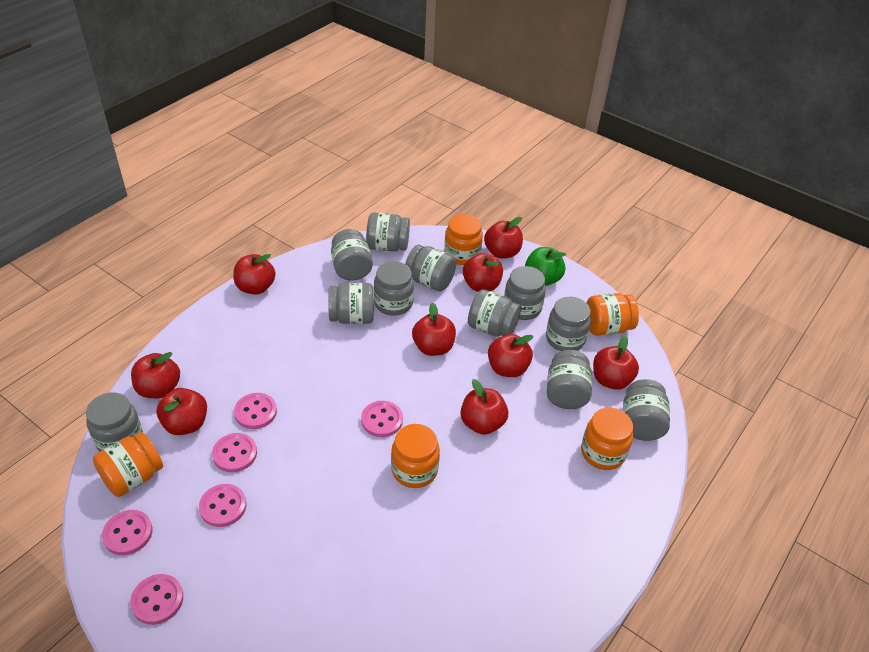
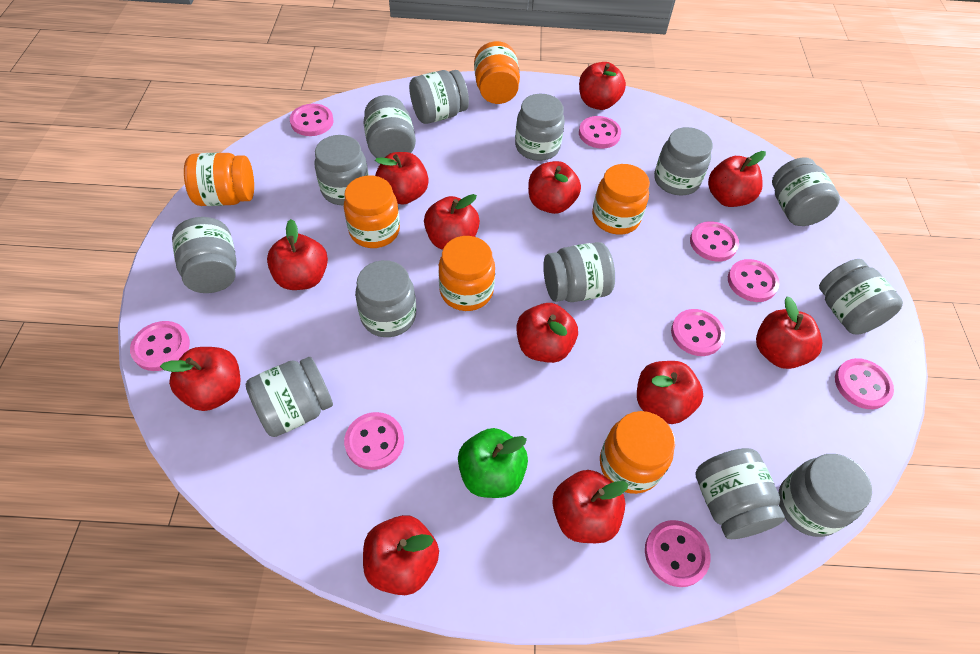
grey jar: [86,392,143,451] [328,283,373,324] [331,229,373,281] [366,212,410,252] [374,261,414,316] [405,244,456,291] [468,289,521,337] [504,266,546,320] [546,297,591,351] [547,350,592,409] [623,379,670,441] = 11 -> [172,217,237,293] [245,357,333,437] [315,135,369,205] [355,260,416,337] [363,95,416,158] [409,70,469,124] [515,94,565,161] [543,242,615,302] [654,127,713,195] [695,448,785,539] [772,157,840,226] [778,454,872,537] [819,259,903,335] = 13
orange jar: [93,432,163,497] [391,424,440,488] [444,214,483,265] [581,407,633,470] [586,293,639,336] = 5 -> [184,153,254,206] [344,176,400,248] [438,236,495,311] [474,41,520,104] [592,164,650,234] [600,411,675,494] = 6
pink button: [102,510,153,555] [130,574,183,625] [199,484,247,527] [212,433,257,472] [234,393,277,429] [361,401,403,437] = 6 -> [130,321,190,371] [290,104,334,136] [344,412,404,470] [579,116,621,149] [645,520,711,587] [671,309,725,356] [690,221,739,262] [728,259,779,302] [835,358,894,409] = 9
red apple: [131,352,180,398] [157,388,207,435] [233,254,276,294] [412,302,456,356] [460,379,508,435] [463,253,503,292] [484,217,523,259] [488,334,533,377] [593,336,639,390] = 9 -> [160,347,240,411] [267,219,328,290] [363,515,439,595] [375,152,429,204] [424,194,480,250] [517,303,578,363] [528,161,581,214] [552,470,629,543] [579,62,626,110] [637,361,703,424] [708,151,766,207] [756,296,822,369] = 12

